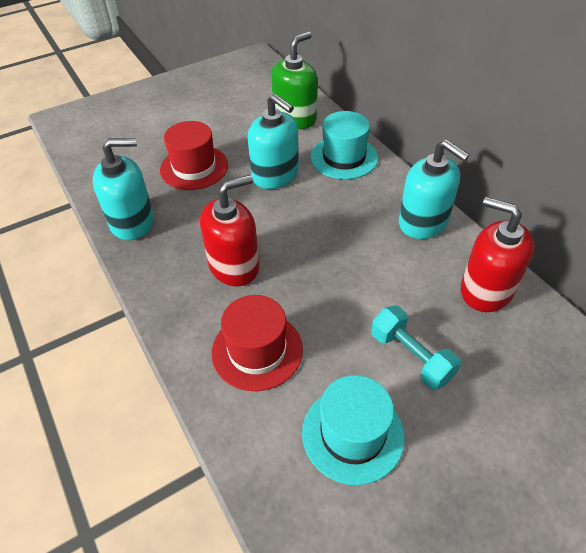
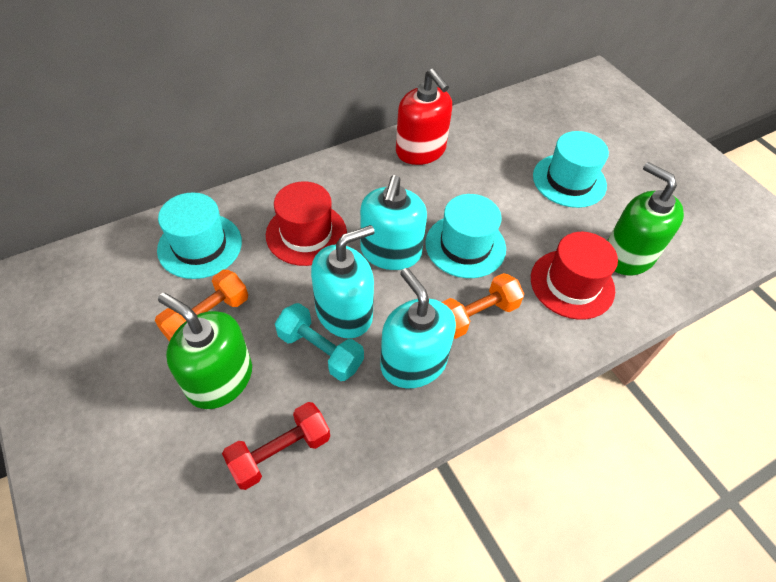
green soap dispenser: [271,32,317,129] = 1 -> [158,293,252,409] [607,162,684,275] = 2
orange dumbbell: none = 0 -> [155,270,248,342] [442,273,525,339] = 2
red dumbbell: none = 0 -> [222,402,330,490] = 1
red soap dispenser: [200,175,260,286] [461,197,534,312] = 2 -> [396,69,452,165] = 1
turquoise hat: [302,375,405,485] [310,111,378,179] = 2 -> [157,192,242,279] [425,194,506,278] [533,131,609,208] = 3

